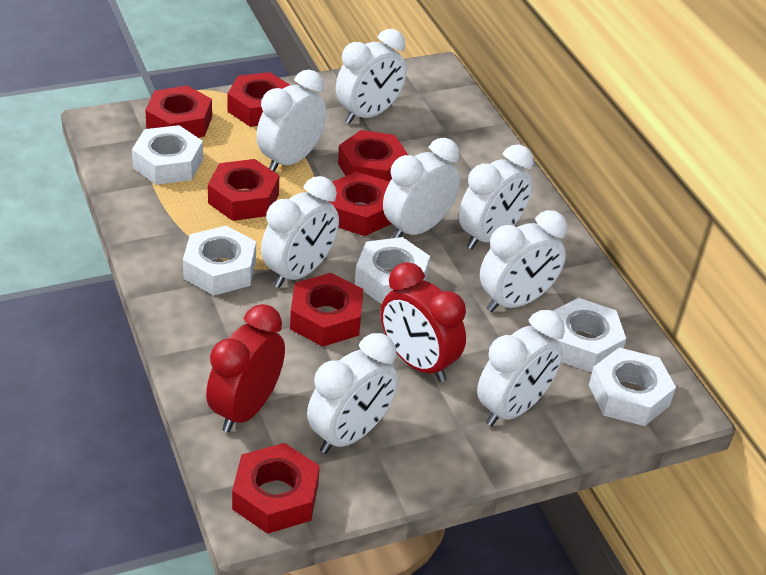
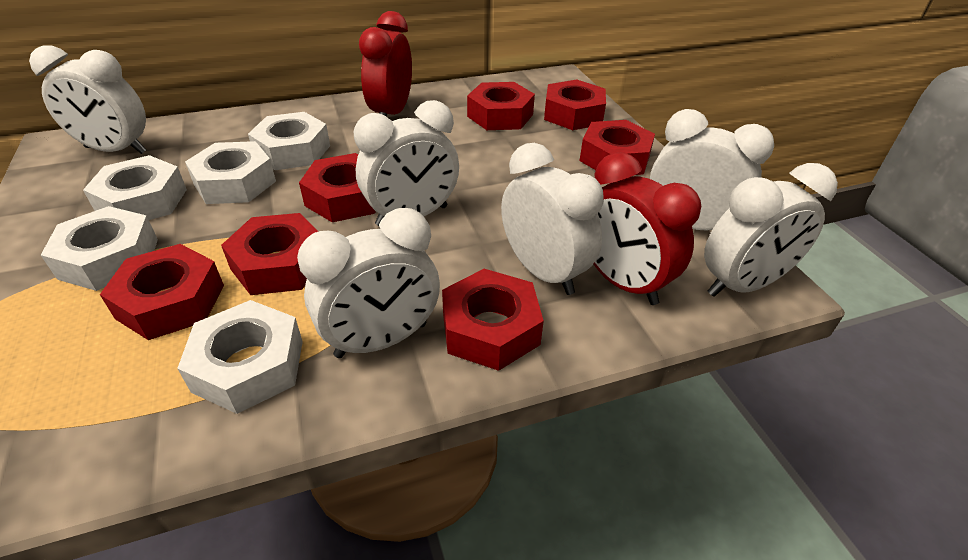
white clock: [256,70,326,172] [261,176,339,288] [307,333,398,454] [336,29,406,124] [383,138,460,238] [459,145,534,249] [477,310,565,426] [480,210,567,312] = 8 -> [29,46,147,154] [297,208,440,358] [354,100,459,226] [501,143,604,295] [650,109,774,231] [704,163,838,297] = 6

